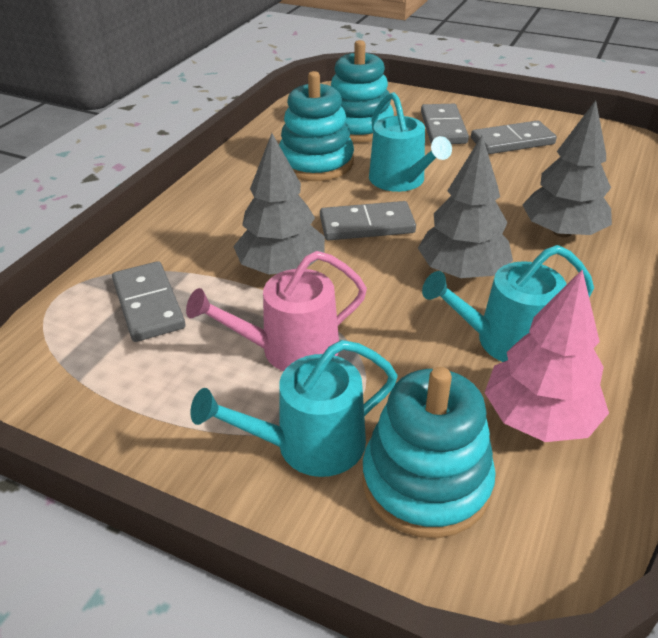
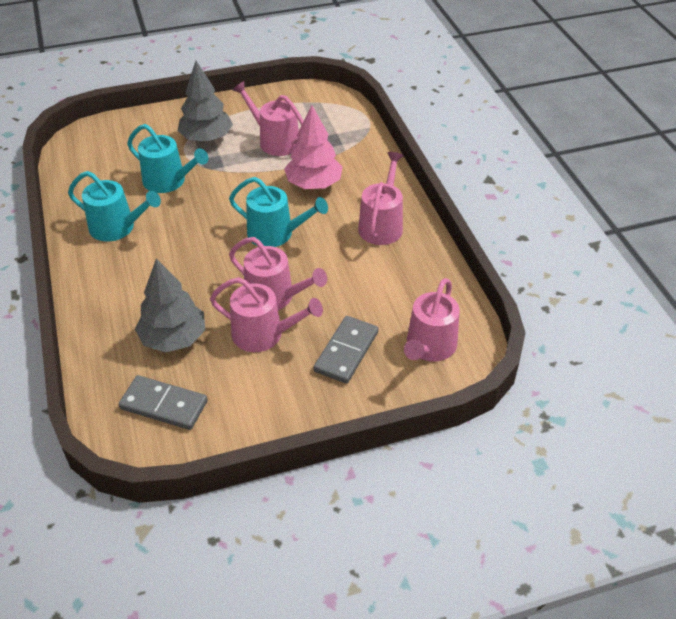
grey domino: [112,261,185,342] [320,201,416,241] [421,104,469,144] [471,120,557,154] = 4 -> [119,375,208,430] [314,316,378,384] = 2
grey tree: [233,133,325,275] [418,136,513,278] [522,100,612,237] = 3 -> [135,259,205,353] [178,61,233,142] = 2
pink watering can: [186,251,367,371] = 1 -> [210,277,323,352] [229,237,327,310] [232,81,304,156] [358,152,404,245] [404,278,460,362] = 5
turquoise stacking toy: [279,71,354,181] [331,40,394,143] [362,367,496,538] = 3 -> none = 0

